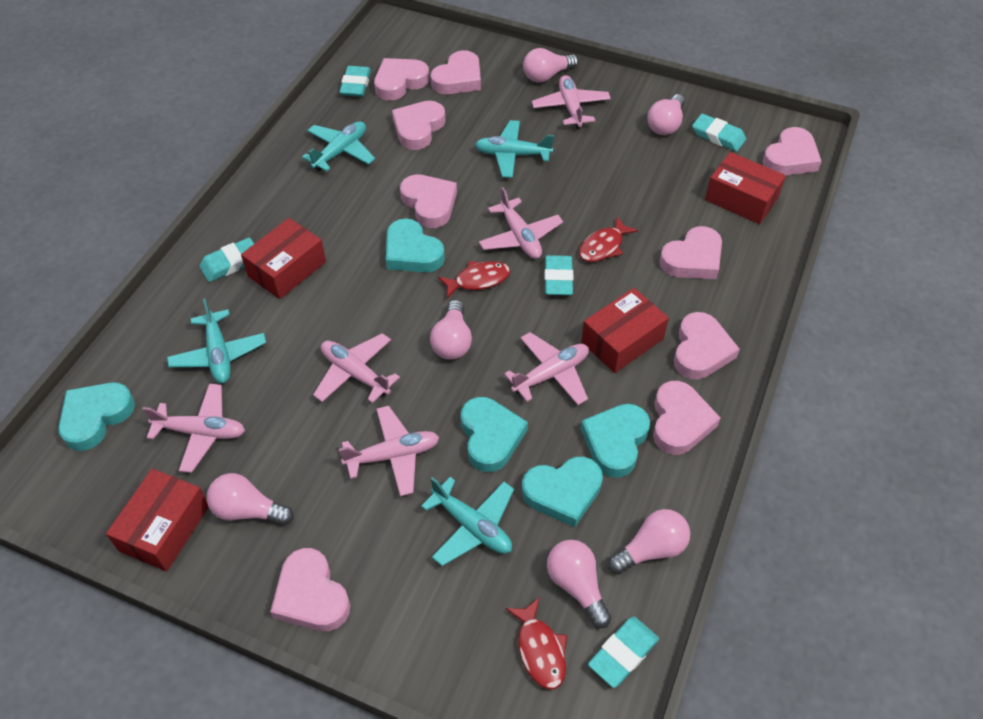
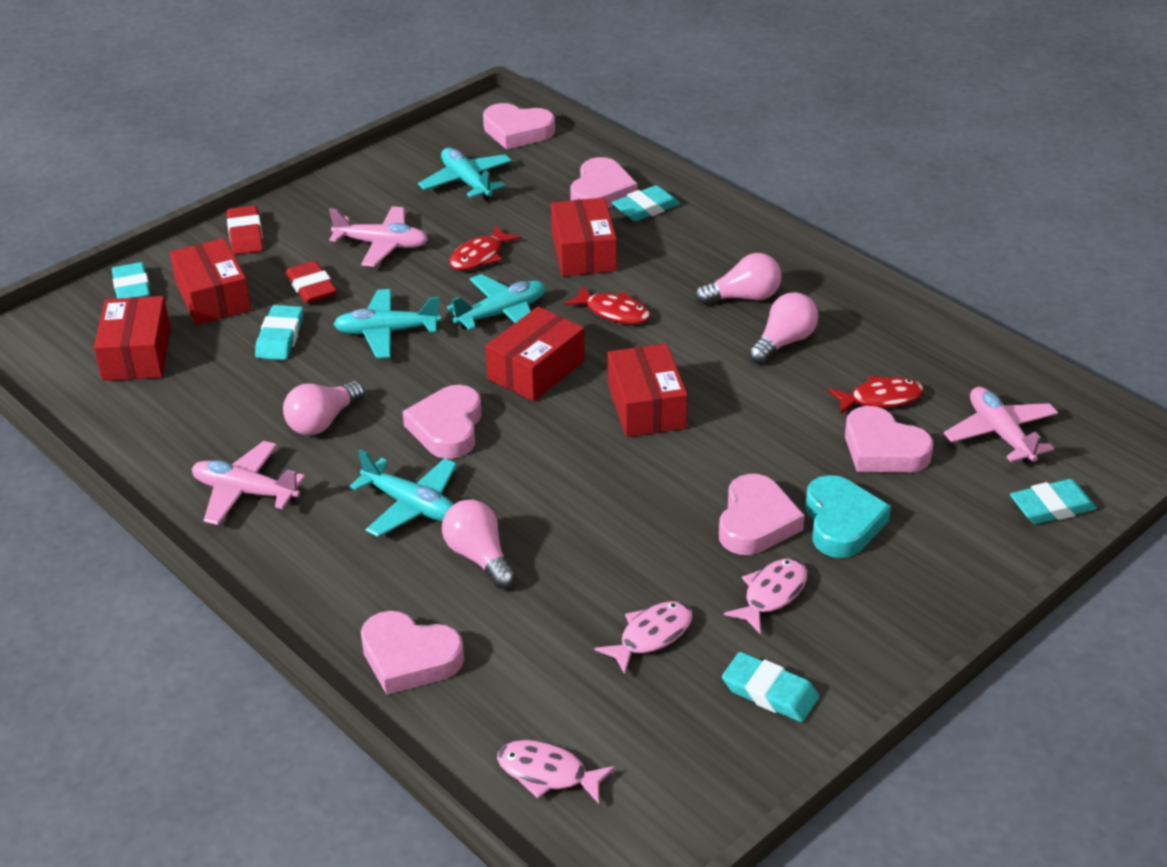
pink fish: none = 0 -> [497,740,616,804] [595,601,693,674] [724,558,807,633] = 3
pink heart: [270,548,350,631] [374,58,429,100] [392,101,446,150] [400,174,457,228] [431,50,481,94] [653,381,721,455] [659,226,722,279] [674,312,740,379] [762,127,822,175] = 9 -> [361,611,464,695] [402,385,482,459] [483,103,555,149] [570,157,637,208] [719,474,805,555] [845,406,933,472] = 6
pink light bulb: [207,473,294,525] [430,300,472,360] [523,48,578,83] [547,540,611,628] [608,509,690,574] [647,94,685,135] = 6 -> [283,381,365,435] [442,499,516,589] [695,253,782,305] [749,292,818,364] = 4
pink plane: [143,384,245,473] [313,333,400,403] [339,406,439,496] [479,187,563,259] [504,332,589,405] [532,75,611,129] = 6 -> [192,441,305,525] [329,206,428,267] [944,387,1058,465] = 3
red box: [106,469,209,571] [241,218,326,299] [581,288,669,373] [705,152,786,224] = 4 -> [94,296,171,381] [170,238,251,325] [486,306,585,401] [551,198,617,276] [608,344,688,437] = 5
red eraser: none = 0 -> [227,205,263,255] [285,261,337,304] = 2
turquoise heart: [58,382,135,451] [386,219,445,273] [461,397,528,472] [522,457,603,527] [580,404,650,478] = 5 -> [805,475,891,558] = 1

